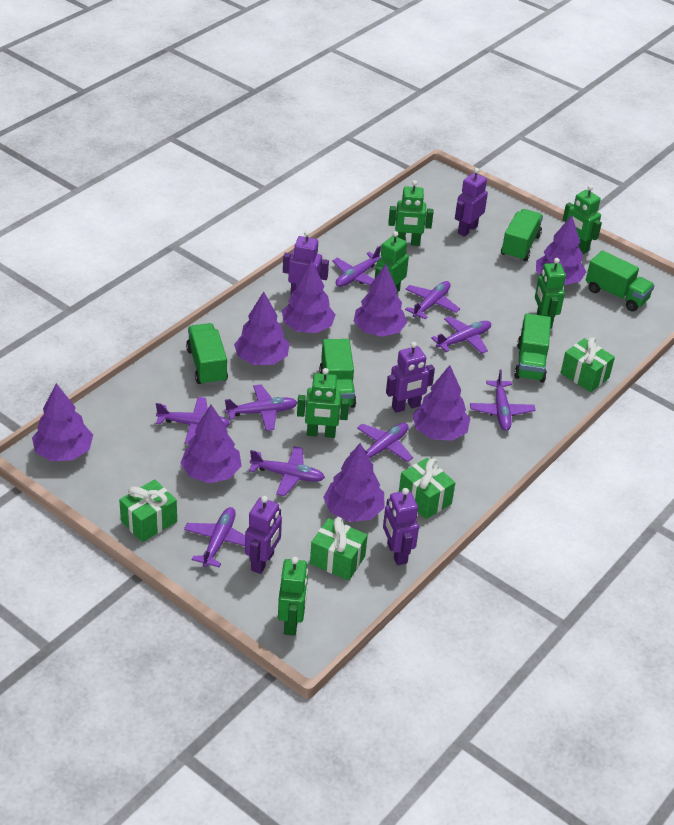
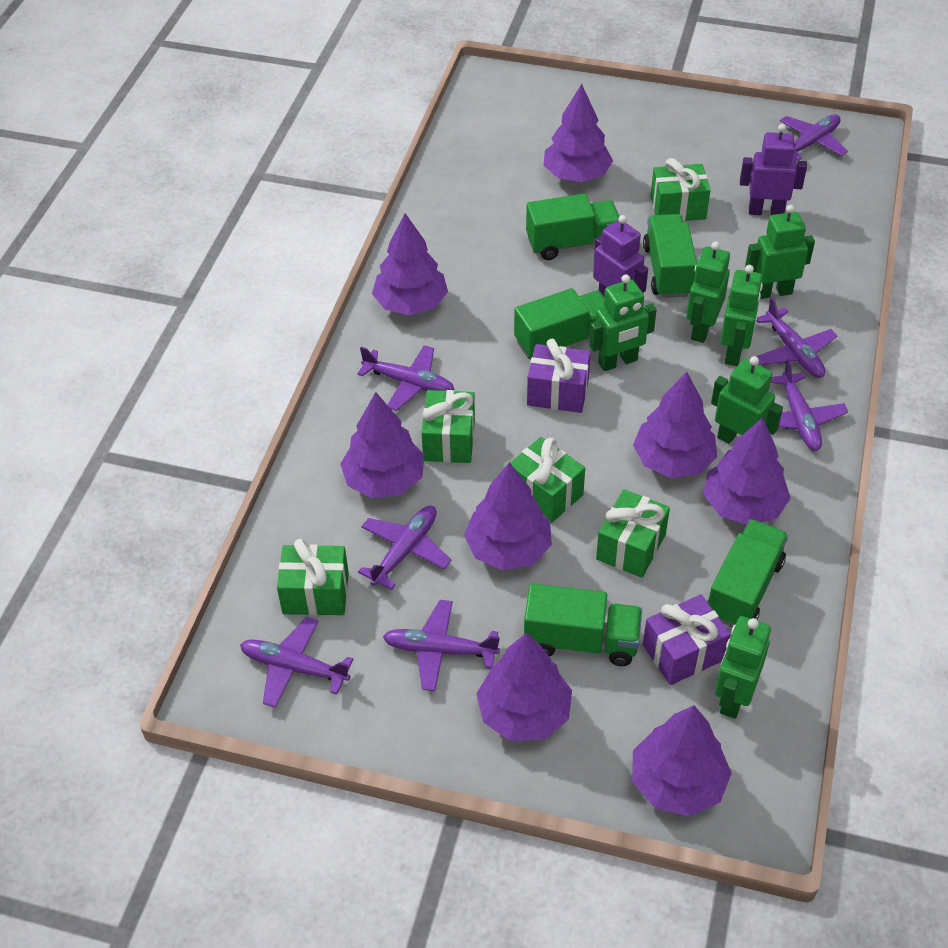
green gift: [119,479,177,542] [310,517,368,581] [399,458,455,519] [561,337,615,392] = 4 -> [277,539,349,615] [422,390,475,463] [510,437,585,523] [596,489,670,578] [651,158,711,221] = 5
purple gift: none = 0 -> [527,339,591,413] [643,594,731,685] = 2
purple plane: [156,397,230,444] [184,507,245,568] [225,384,298,431] [249,446,325,496] [332,246,381,287] [350,423,413,464] [405,281,460,320] [431,316,491,354] [470,369,535,431] = 9 -> [240,617,354,708] [357,345,455,411] [358,506,452,590] [383,600,500,691] [756,297,837,378] [771,359,848,451] [780,114,848,161] = 7
purple robot: [245,496,282,574] [283,231,329,294] [383,488,419,565] [386,342,435,413] [455,168,488,237] = 5 -> [593,215,648,296] [740,124,807,215] = 2

